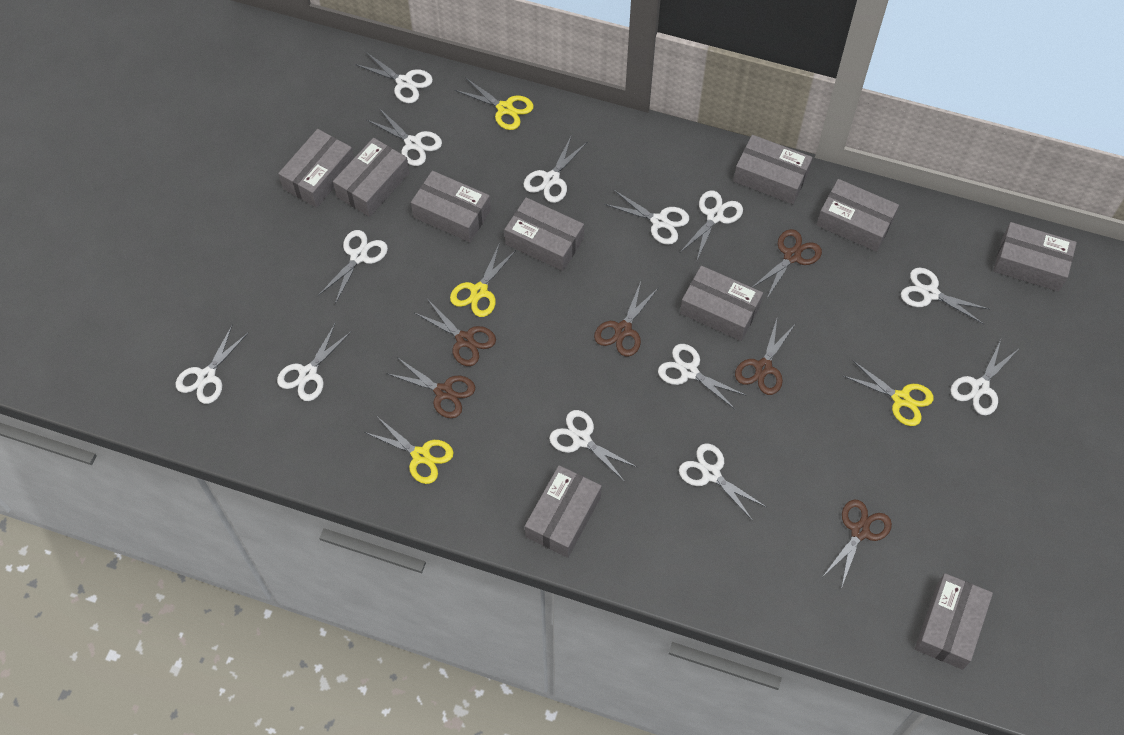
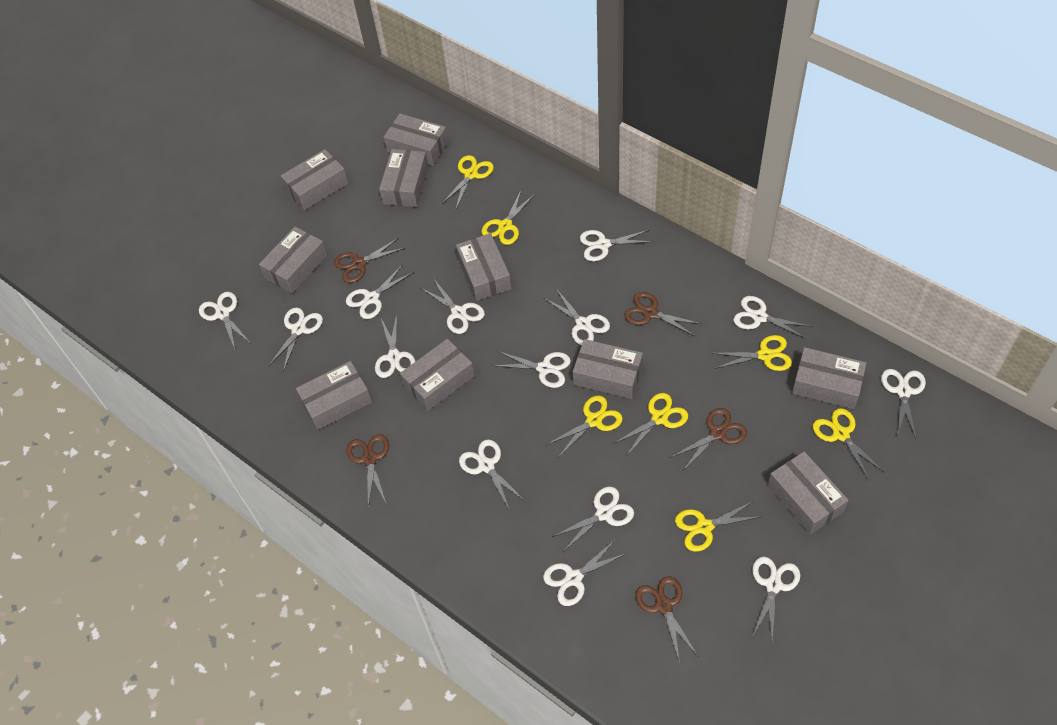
brown scissors: [386,357,475,418] [415,299,496,366] [594,282,659,356] [735,319,796,395] [752,229,822,298] [823,500,892,586] = 6 -> [334,238,405,283] [346,434,389,507] [624,292,702,336] [635,576,698,663] [672,408,747,469] = 5
white scissors: [176,326,249,404] [277,324,351,401] [318,230,388,304] [355,52,433,103] [367,108,442,166] [524,137,587,203] [549,410,637,482] [605,190,689,245] [658,344,745,410] [679,443,766,521] [680,190,743,262] [901,267,989,324] [951,340,1018,415] = 13 -> [199,292,249,349] [268,307,323,372] [346,264,414,319] [375,314,416,378] [421,278,485,334] [459,439,525,511] [492,351,571,388] [543,539,627,606] [544,289,610,345] [552,487,634,552] [580,230,654,261] [733,296,813,339] [752,557,800,641] [881,369,926,438] = 14
yellow scissors: [364,418,454,484] [450,245,516,317] [455,77,534,130] [843,360,933,426] = 4 -> [442,155,494,208] [482,191,535,245] [546,396,623,457] [615,393,688,456] [675,501,760,552] [712,335,792,371] [813,408,884,480] = 7

